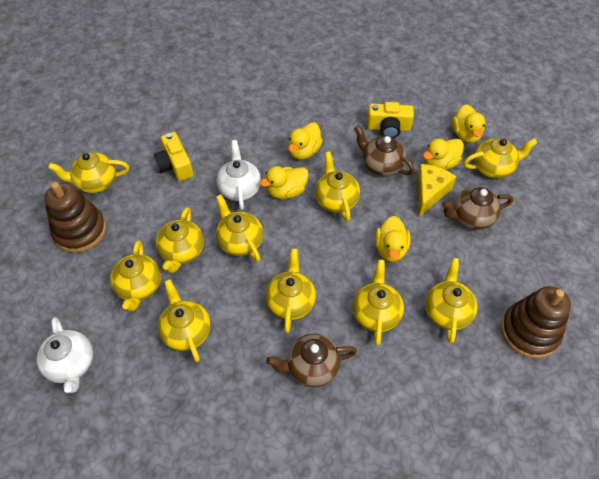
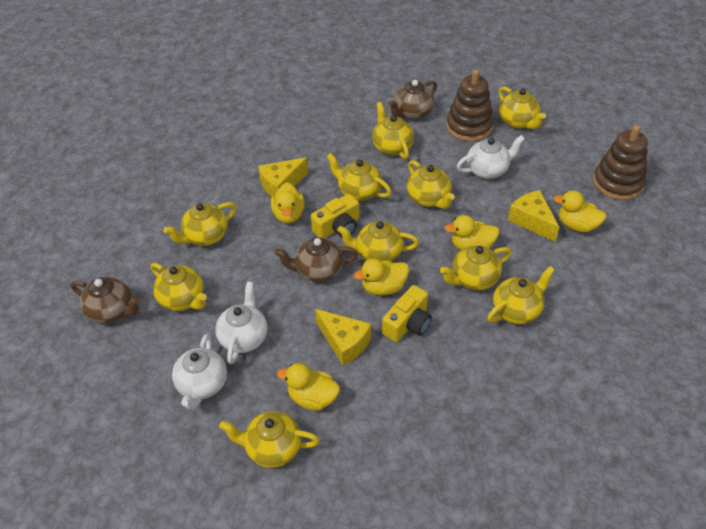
white teapot: [37,317,93,393] [216,140,261,210] = 2 -> [172,334,227,410] [215,282,267,364] [457,135,525,179] = 3
yellow cheese: [417,164,457,217] = 1 -> [258,157,308,197] [315,309,371,366] [508,190,559,242] = 3

